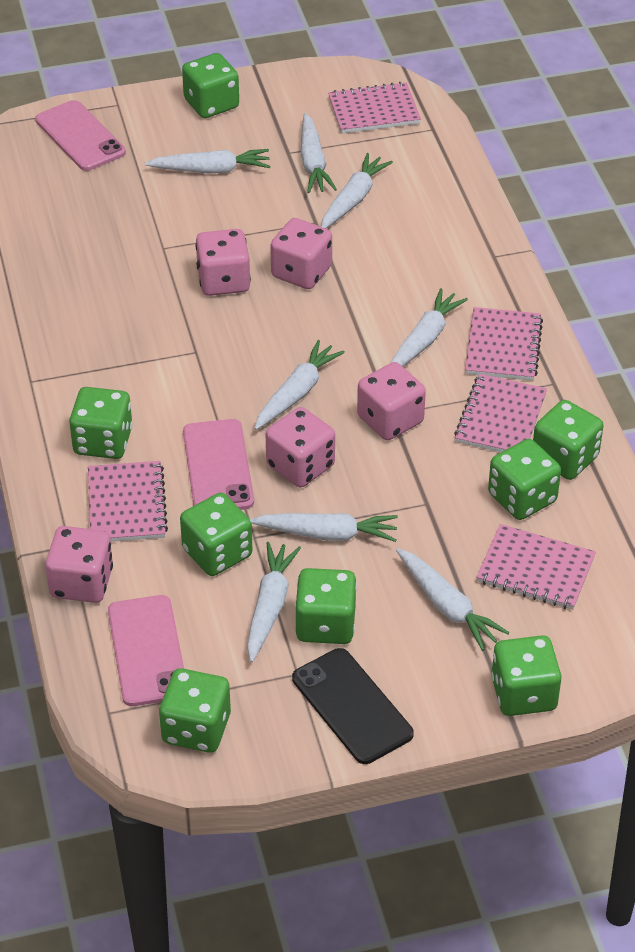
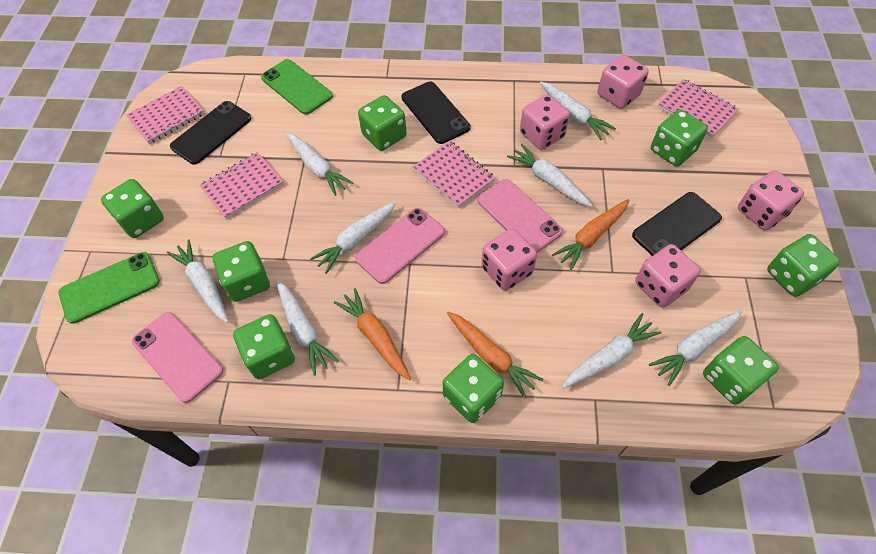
black phone: [292,648,414,764] = 1 -> [170,101,251,165] [401,82,470,144] [632,192,722,256] = 3
green phone: none = 0 -> [59,252,160,324] [261,59,333,115] = 2
orange carrot: none = 0 -> [334,288,411,381] [447,312,544,399] [552,199,630,270] = 3
pink notebook: [88,461,168,542] [328,82,421,134] [454,374,547,452] [465,307,543,381] [476,524,596,610] = 5 -> [126,86,205,144] [200,152,284,219] [413,141,495,208] [658,79,739,138] = 4

